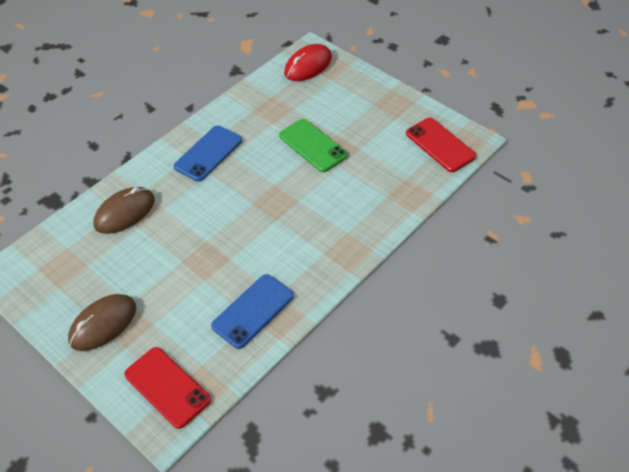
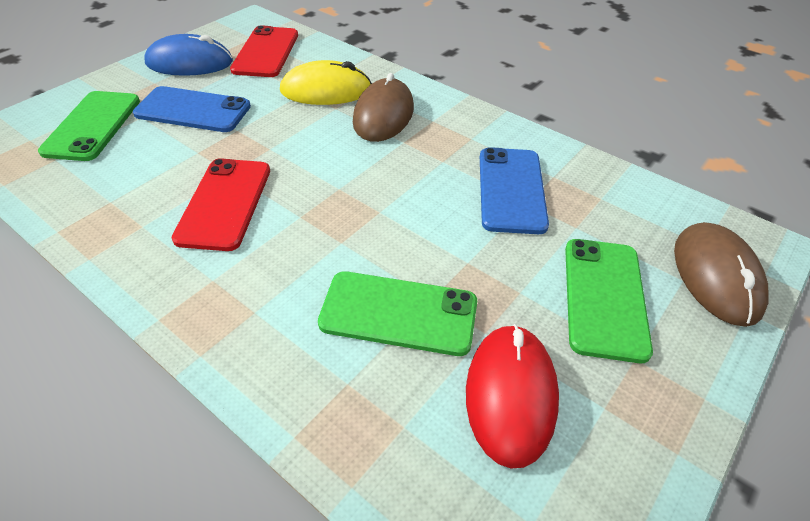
blue mouse: none = 0 -> [144,34,233,76] = 1
green phone: [279,119,348,172] = 1 -> [38,91,140,161] [318,271,477,356] [565,239,653,363] = 3
yellow mouse: none = 0 -> [280,60,372,105] = 1

